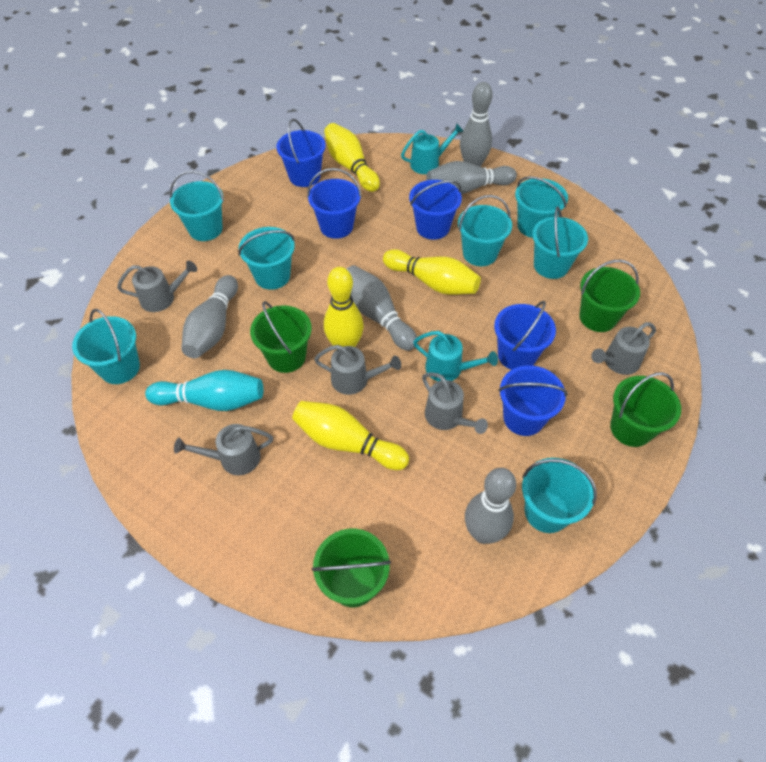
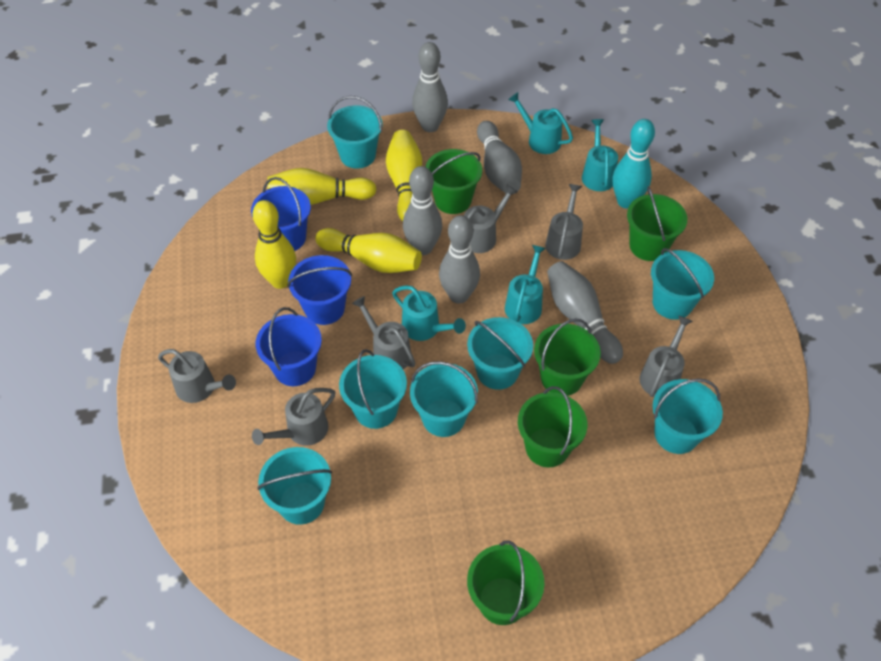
blue bucket: [276,119,326,187] [307,168,362,239] [409,180,462,240] [494,301,556,370] [498,365,568,436] = 5 -> [251,177,311,251] [256,307,322,386] [288,255,352,325] = 3
green bucket: [250,301,312,373] [312,529,391,607] [579,260,640,332] [610,372,681,447] = 4 -> [425,149,482,214] [467,540,544,625] [518,386,587,467] [534,318,601,396] [627,186,687,261] = 5
grey watering can: [117,261,197,312] [174,424,273,475] [314,345,401,395] [422,372,488,434] [591,322,656,375] = 5 -> [158,349,236,403] [252,388,335,446] [352,296,415,369] [464,185,518,253] [545,184,583,260] [640,315,693,397] = 6
turquoise watering can: [401,123,463,174] [413,331,498,381] = 2 -> [392,285,466,341] [505,245,546,324] [508,92,573,154] [582,119,618,191] = 4

